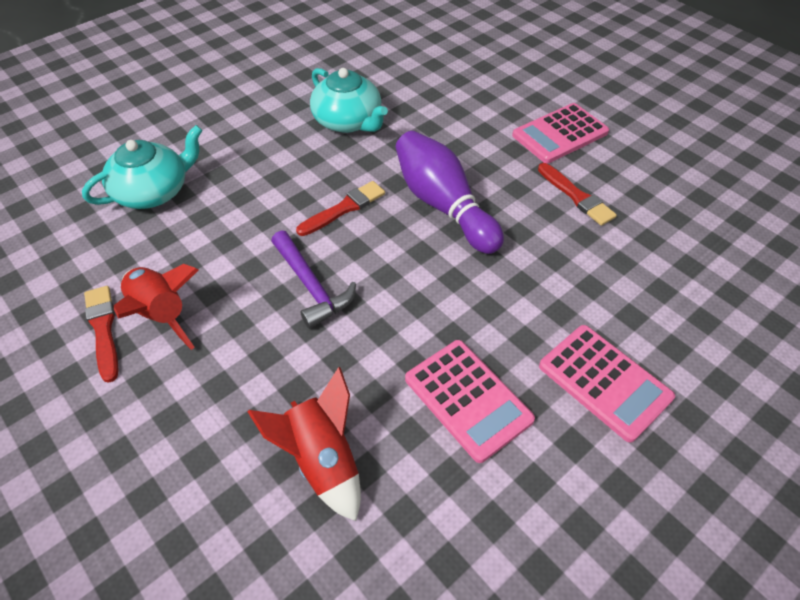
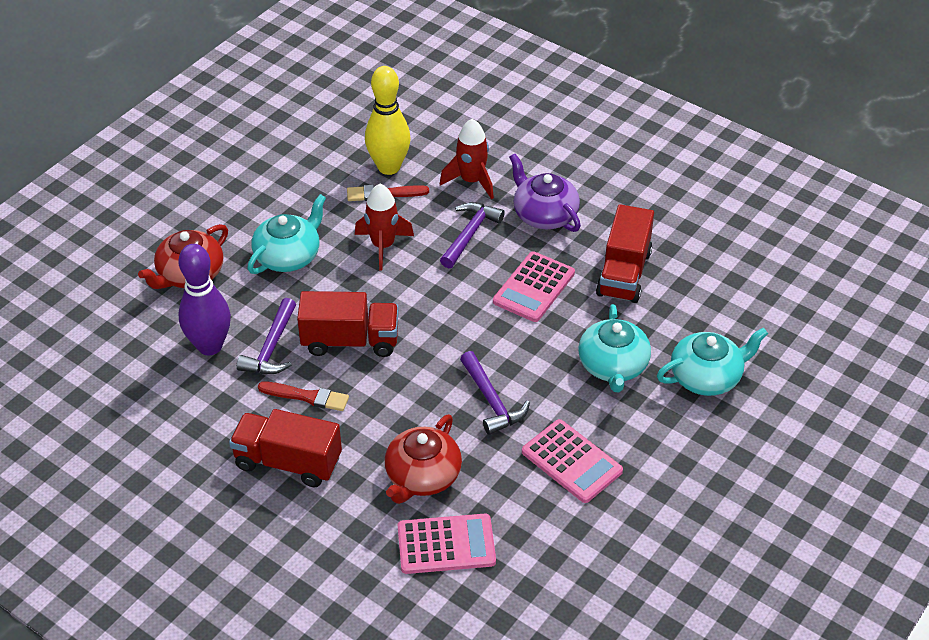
purple hammer: [271,231,356,329] = 1 -> [237,298,296,374] [440,202,505,268] [460,351,530,435] = 3
purple teapot: none = 0 -> [509,154,581,232] = 1
red brush: [84,286,119,383] [296,181,385,236] [538,163,617,226] = 3 -> [258,382,349,411] [347,185,429,201] = 2
red teapot: none = 0 -> [138,224,228,289] [385,414,462,504] = 2
red truck: none = 0 -> [229,409,342,487] [297,291,399,357] [596,204,654,303] = 3
turquoise teapot: [82,125,203,209] [310,68,388,133] = 2 -> [247,194,326,274] [578,304,651,392] [657,327,768,396] = 3
yellow bowling pin: none = 0 -> [365,66,411,175] = 1

